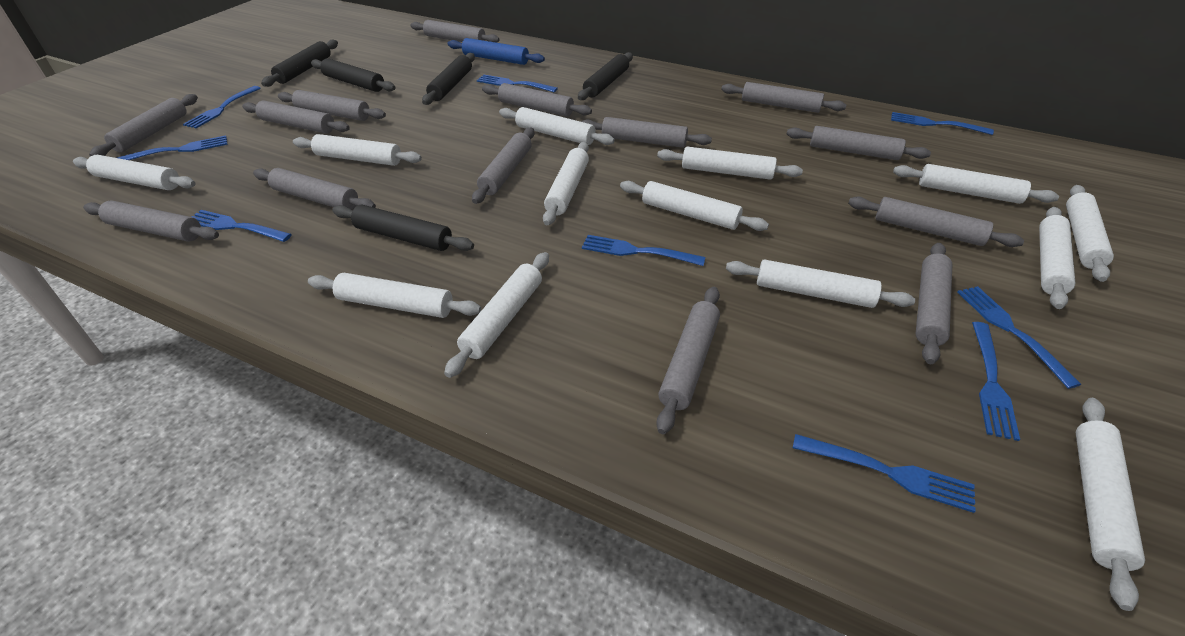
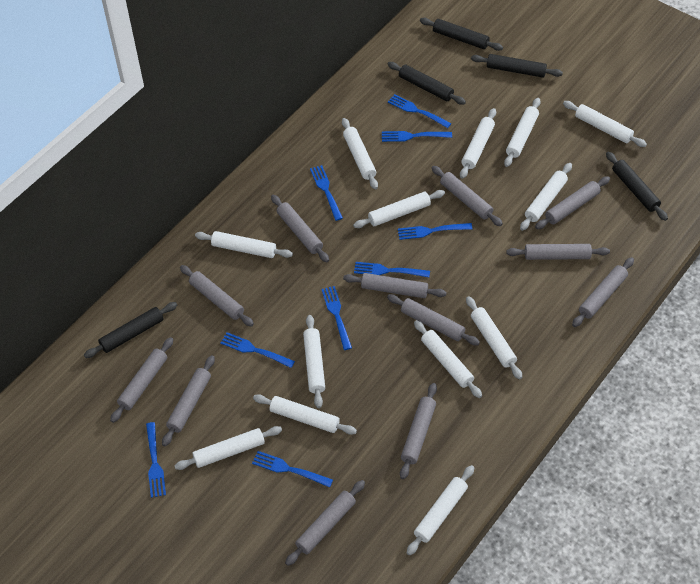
blue rolling pin: [448,38,545,65] = 1 -> none = 0
grey rolling pin: [83,200,219,242] [89,94,198,156] [242,100,350,134] [253,168,376,210] [278,90,386,121] [410,20,500,43] [472,128,535,204] [482,83,592,116] [581,117,712,148] [656,287,720,434] [721,82,846,113] [787,126,931,160] [848,197,1024,247] [916,243,952,364] = 14 -> [110,337,173,423] [162,355,215,446] [180,265,254,327] [271,195,329,262] [285,480,365,566] [343,273,447,298] [387,294,480,345] [400,383,437,479] [432,166,503,226] [506,244,610,260] [535,176,610,229] [572,257,634,327] = 12

